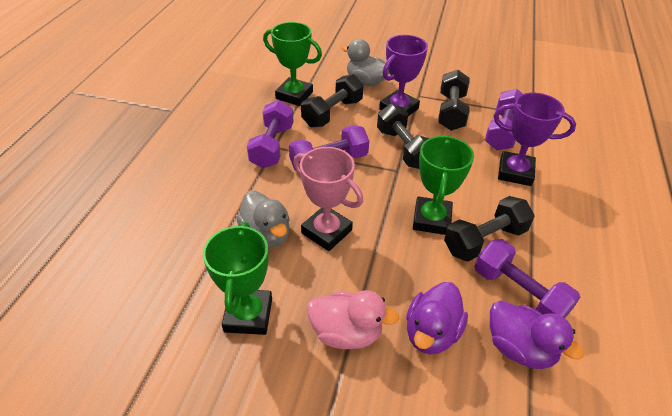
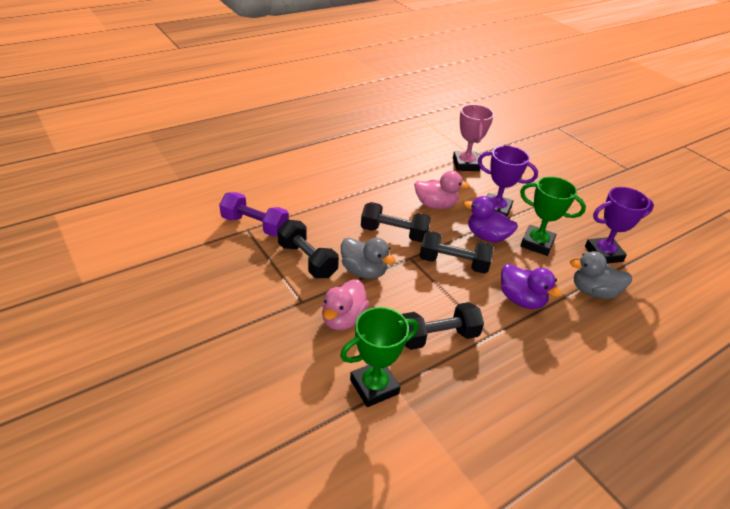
green trophy: [203,222,272,335] [263,22,322,106] [413,135,474,235] = 3 -> [340,307,418,407] [520,176,586,256] = 2
pink duck: [307,290,399,349] = 1 -> [322,279,369,330] [414,171,470,209] = 2
purple dumbbell: [247,100,294,168] [289,125,369,171] [474,239,580,318] [485,89,523,150] = 4 -> [219,192,289,237] = 1

